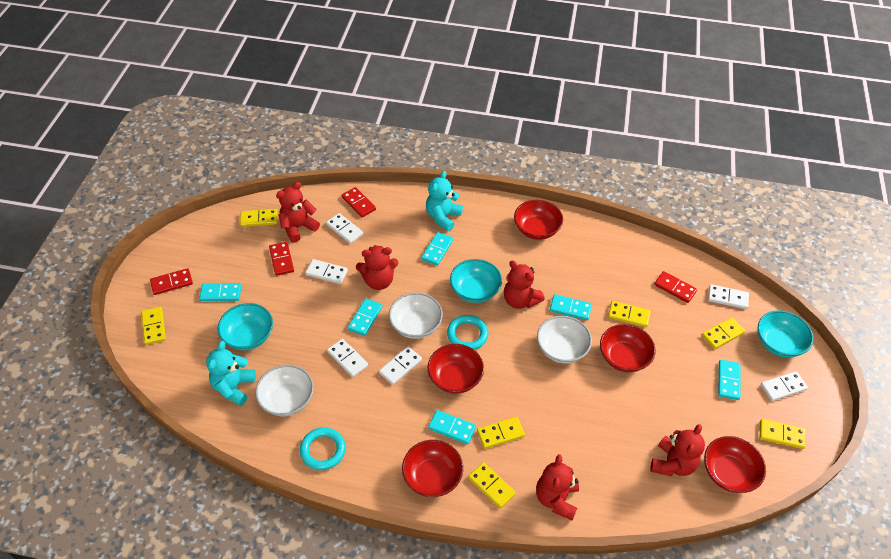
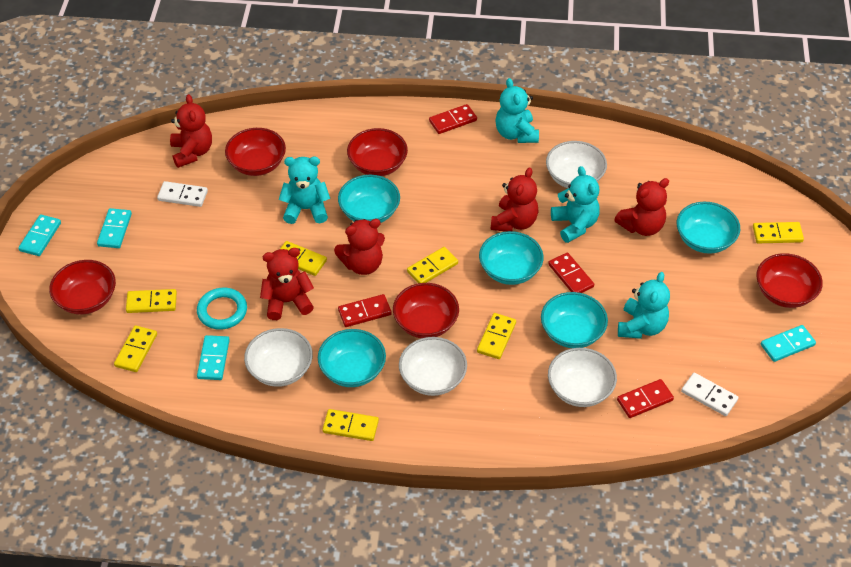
turquoise bowl: [218,303,273,350] [450,259,502,303] [758,310,814,358] = 3 -> [318,329,386,387] [338,175,400,223] [479,231,544,285] [541,292,608,348] [677,202,740,254] = 5
turquoise domino: [199,283,241,301] [347,298,383,336] [421,232,453,266] [428,410,476,444] [550,294,592,320] [718,360,740,400] = 6 -> [18,214,61,256] [97,208,132,248] [197,335,230,380] [761,325,816,362] = 4
turquoise ring: [300,427,346,470] [447,315,488,350] = 2 -> [197,287,247,330] = 1
turquoise teddy bear: [206,341,256,406] [426,171,463,231] = 2 -> [279,157,330,224] [495,78,539,143] [551,166,600,243] [618,272,670,339] = 4
white bowl: [255,365,314,416] [389,292,443,339] [537,316,592,363] = 3 -> [244,328,313,387] [399,337,467,396] [546,141,607,188] [548,348,617,407] = 4
white domino: [306,259,348,284] [326,213,363,244] [327,339,368,377] [379,346,422,385] [708,284,749,309] [761,371,808,401] = 6 -> [157,181,208,207] [681,373,739,416] = 2

